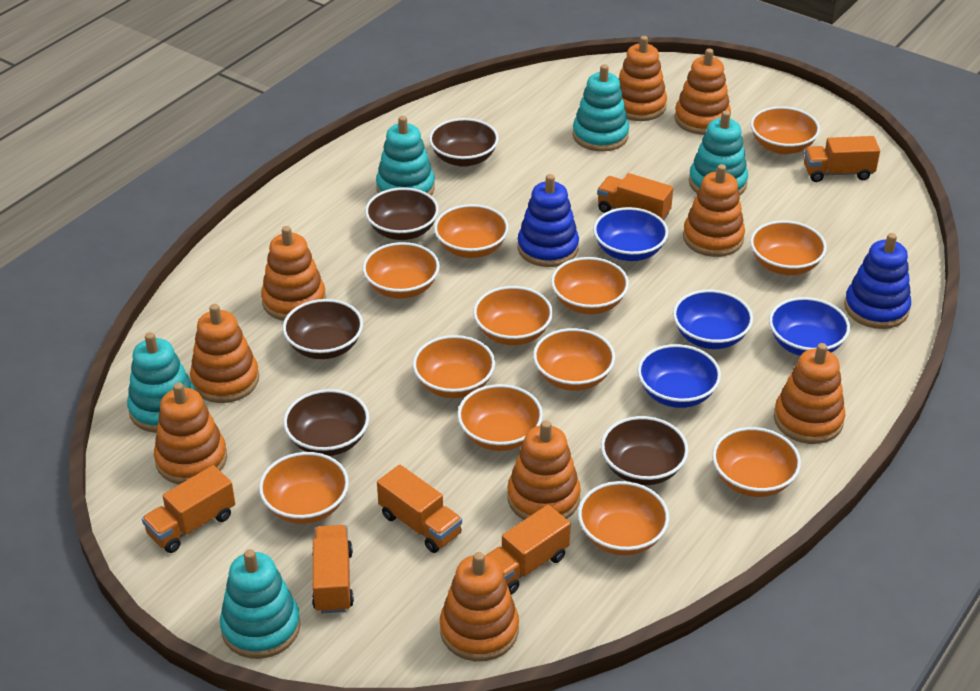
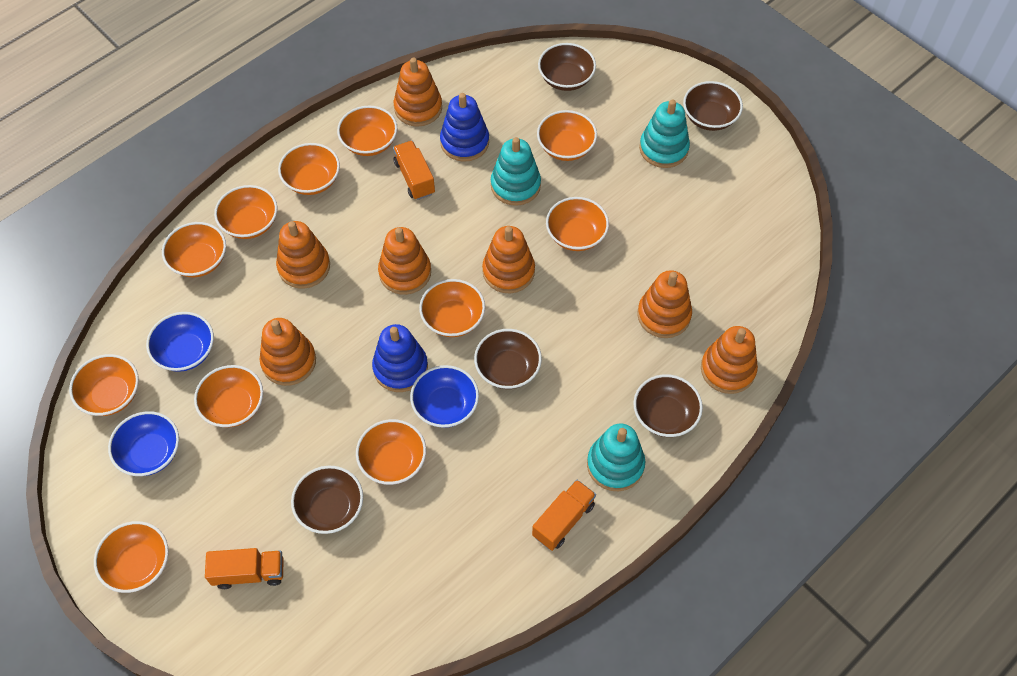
blue bowl: [593,207,668,261] [637,344,721,408] [673,290,753,349] [769,297,850,356] = 4 -> [108,411,179,476] [146,312,214,372] [410,365,479,428] = 3
orange bowl: [259,452,349,524] [362,242,440,299] [413,335,495,398] [434,204,509,258] [457,384,543,451] [473,286,553,345] [533,328,615,391] [551,257,629,314] [578,481,669,555] [712,427,801,497] [750,106,820,154] [750,220,827,275] = 12 -> [69,354,139,416] [94,521,169,593] [162,222,226,277] [194,365,263,427] [214,185,277,239] [278,143,340,195] [337,106,397,156] [356,419,426,485] [419,279,485,337] [537,110,597,161] [546,197,609,251] = 11
orange stacking toy: [154,382,227,485] [190,304,259,403] [261,226,326,321] [440,552,519,661] [507,420,581,520] [618,36,667,121] [674,48,731,135] [683,164,745,257] [774,343,845,444] = 9 -> [259,318,316,386] [276,221,330,288] [378,227,431,295] [394,58,442,127] [482,226,535,293] [637,270,692,338] [701,326,758,394] = 7
orange truck: [142,465,235,553] [312,525,354,613] [377,465,462,553] [486,505,571,594] [597,173,673,221] [804,136,880,182] = 6 -> [205,548,284,589] [393,141,435,200] [532,480,596,551] = 3
turquoise stacking toy: [127,332,195,433] [220,549,301,659] [376,116,435,195] [573,64,629,152] [689,110,748,196] = 5 -> [491,137,541,206] [587,423,645,491] [639,99,690,168] = 3

